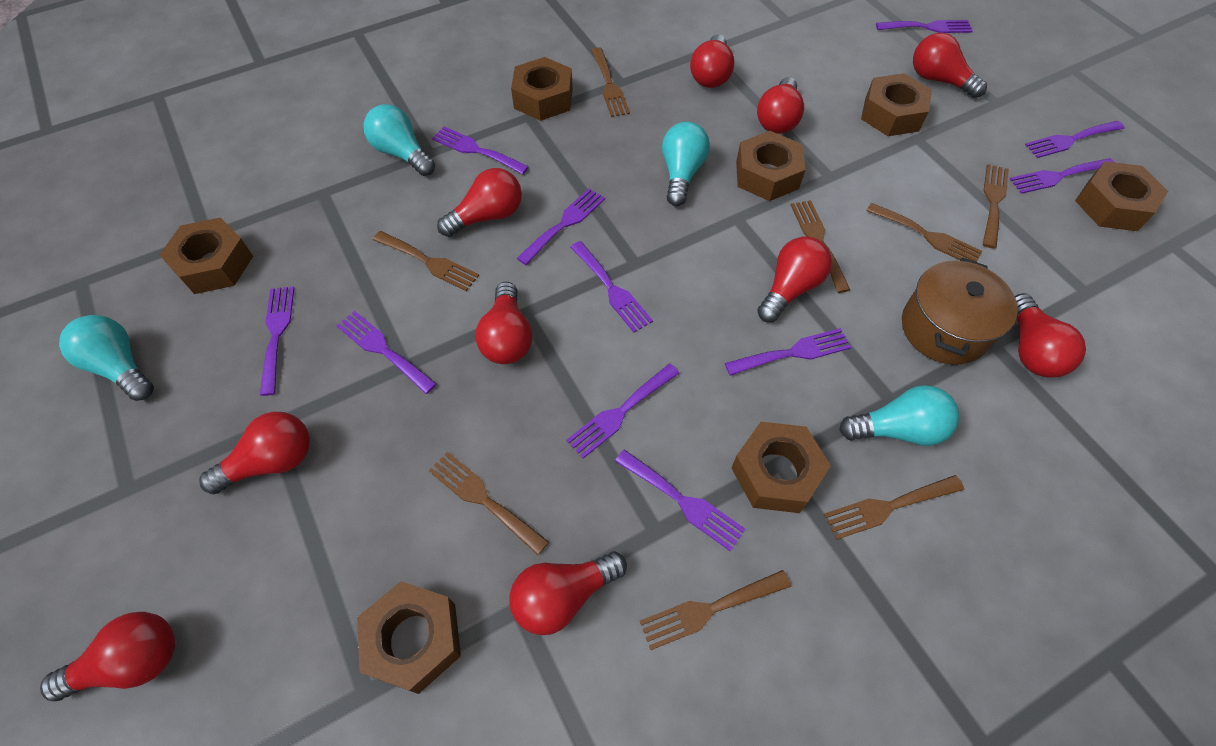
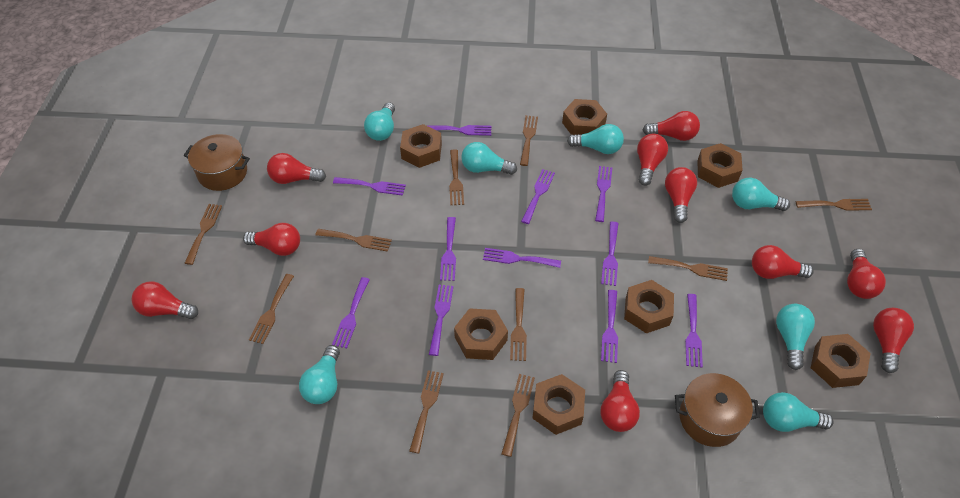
brown fork: [373,231,479,291] [429,452,549,555] [591,47,630,117] [640,570,791,650] [791,200,850,293] [824,475,964,540] [866,203,983,262] [982,164,1009,249] = 8 -> [185,204,222,265] [249,274,294,344] [315,229,392,252] [409,370,444,453] [449,149,464,205] [501,374,535,457] [510,288,527,361] [520,115,538,166] [648,256,728,281] [796,199,872,211] = 10
brown pot: [902,257,1018,365] = 1 -> [184,134,250,191] [675,373,760,447] = 2
turquoise light bulb: [59,315,154,401] [363,104,435,176] [662,122,710,206] [839,385,959,446] = 4 -> [299,345,340,404] [364,102,395,141] [461,142,517,175] [567,124,624,154] [732,178,790,211] [763,392,834,432] [776,304,815,370] = 7

